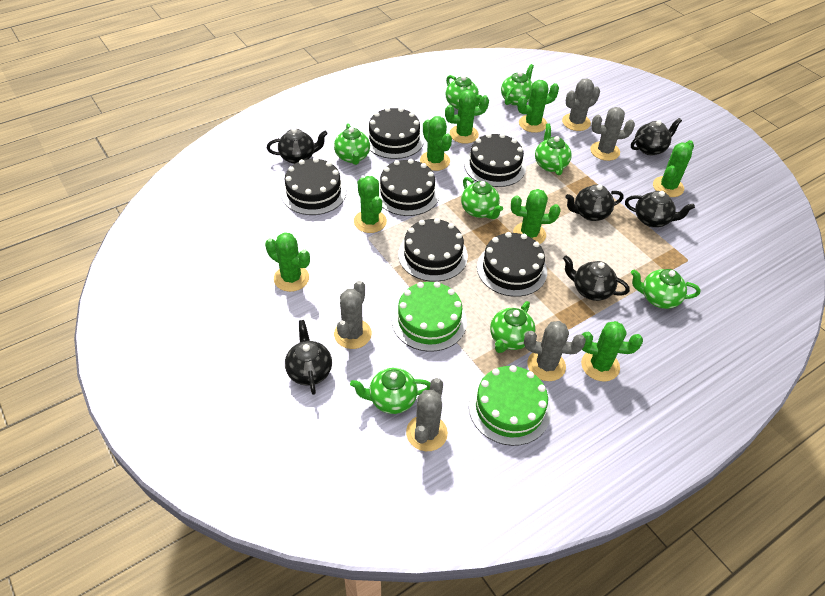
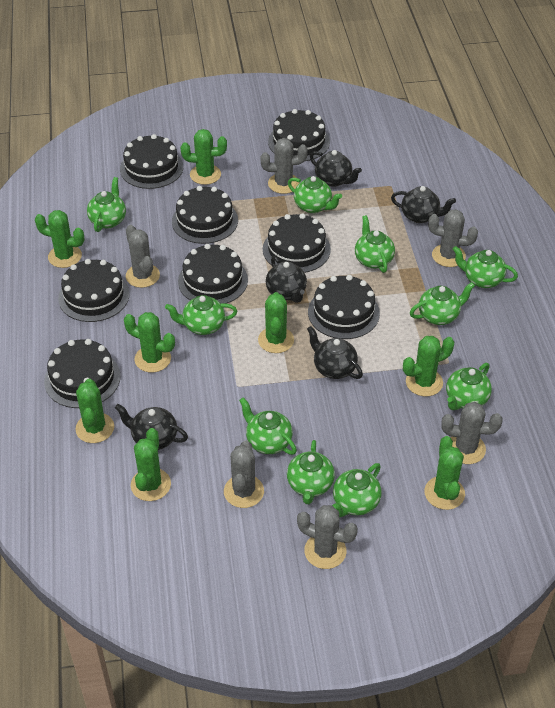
black cake: [281,158,346,215] [365,107,424,159] [379,159,440,216] [398,218,468,282] [464,133,526,187] [477,232,547,297] = 6 -> [44,339,121,408] [58,259,130,322] [120,134,183,189] [172,186,238,244] [178,244,248,304] [263,213,331,273] [268,109,330,161] [308,275,380,339] = 8
black teapot: [267,128,328,164] [285,320,332,395] [563,255,630,301] [565,184,624,221] [625,191,695,227] [631,118,682,155] = 6 -> [115,404,188,450] [266,256,307,303] [307,326,363,379] [310,150,362,187] [391,186,456,223] = 5
green cake: [392,282,467,352] [469,365,551,446] = 2 -> none = 0
green teapot: [334,123,370,165] [350,368,430,414] [445,75,482,109] [461,177,503,219] [490,301,535,353] [501,64,534,106] [535,123,572,175] [631,269,700,309] = 8 -> [87,177,126,232] [165,295,237,335] [239,397,297,455] [287,440,335,504] [288,176,342,213] [332,463,382,517] [355,215,395,273] [410,282,475,325] [446,363,492,410] [453,246,518,288] = 10
grey cactus: [334,280,372,349] [406,378,448,451] [524,321,586,381] [562,79,600,131] [590,107,635,161] = 5 -> [126,225,160,288] [224,440,264,508] [260,138,308,194] [297,505,358,569] [428,209,478,267] [441,402,503,464] = 6

